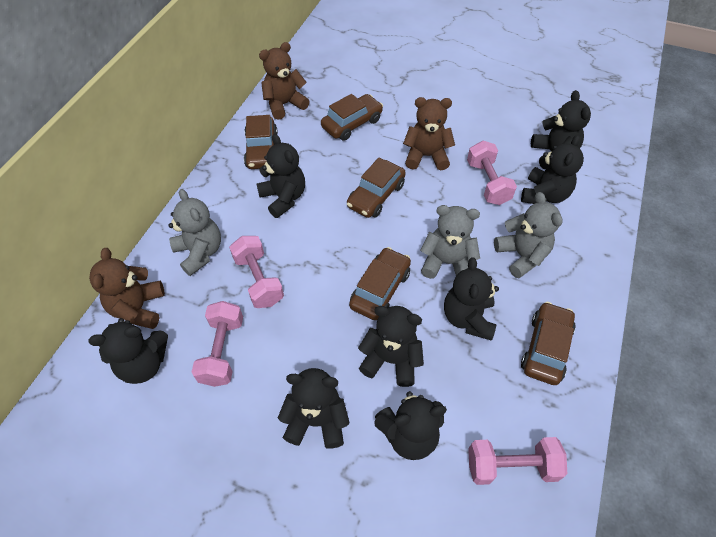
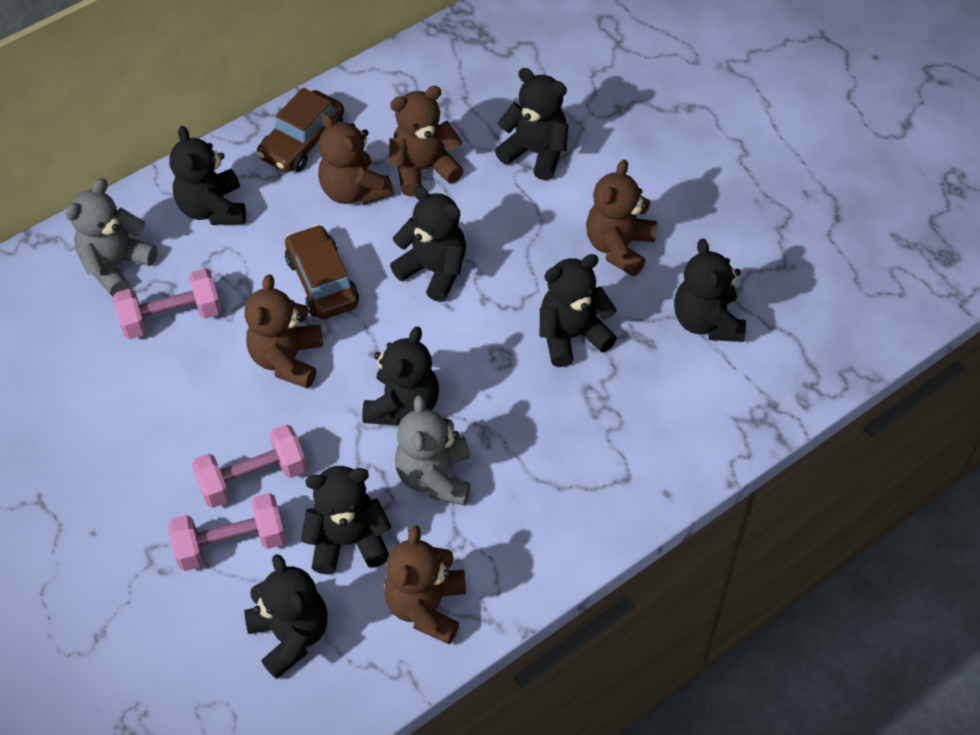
brown car: [244,115,278,169] [321,94,383,141] [347,158,406,218] [349,247,411,320] [521,302,576,385] = 5 -> [257,88,344,172] [285,224,359,319] = 2
brown teddy bear: [89,248,165,329] [259,42,310,120] [403,97,455,170] = 3 -> [245,274,323,389] [318,113,394,205] [384,525,466,644] [389,86,464,196] [586,159,657,277] = 5
grey teddy bear: [168,189,221,276] [420,205,480,279] [494,192,563,278] = 3 -> [66,178,158,296] [395,395,471,506] = 2
pink dumbbell: [192,301,243,387] [229,236,284,308] [467,141,517,205] [468,437,567,485] = 4 -> [113,269,222,339] [168,493,286,571] [192,424,307,508] = 3

